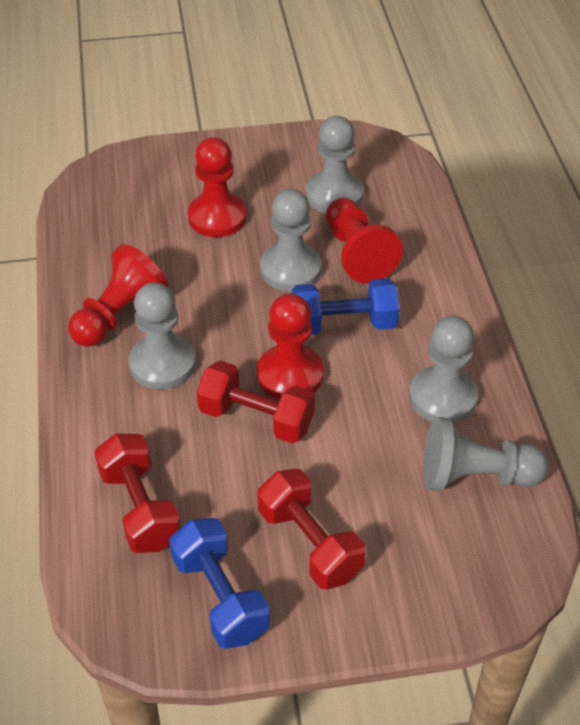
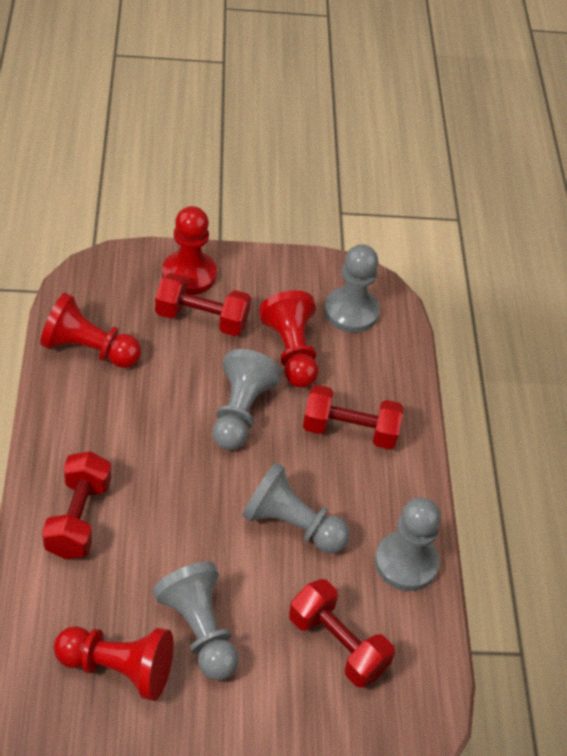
blue dumbbell: [169,518,270,649] [292,278,400,335] = 2 -> none = 0
red dumbbell: [94,433,181,553] [197,360,315,444] [257,469,366,590] = 3 -> [42,452,111,559] [155,273,251,336] [289,579,395,688] [303,385,404,449] = 4

